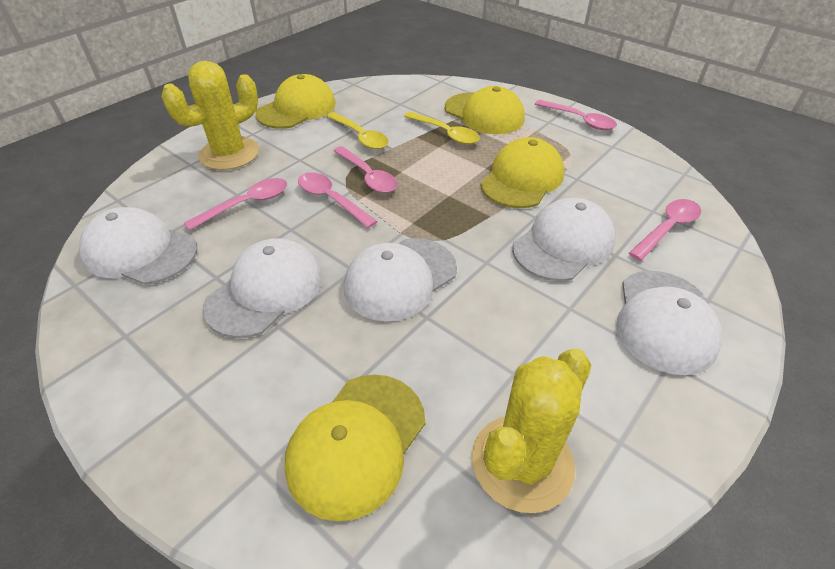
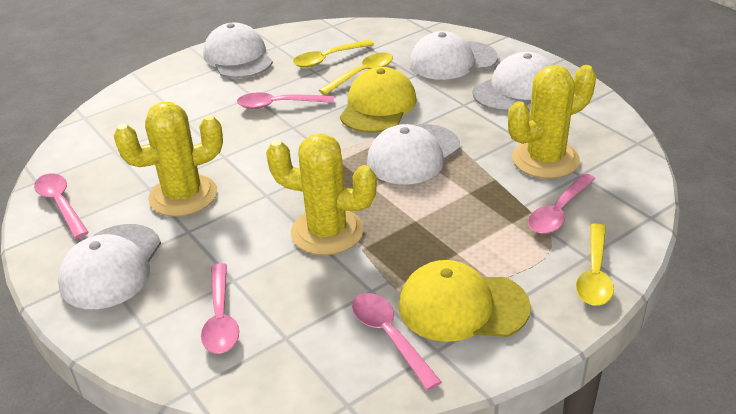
yellow cactus: [161,61,259,170] [472,349,591,513] = 2 -> [114,102,223,217] [266,134,377,255] [508,65,596,179] = 3
yellow cap: [256,74,336,129] [285,374,425,521] [445,86,525,134] [480,137,564,208] = 4 -> [340,67,417,133] [398,260,531,342] = 2
yellow spoon: [326,112,389,149] [404,112,480,145] = 2 -> [293,40,374,68] [319,53,393,95] [576,223,614,306] = 3

